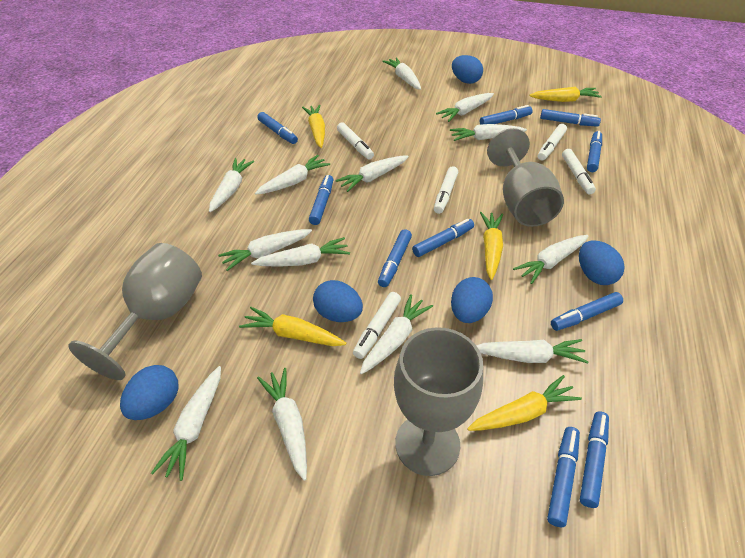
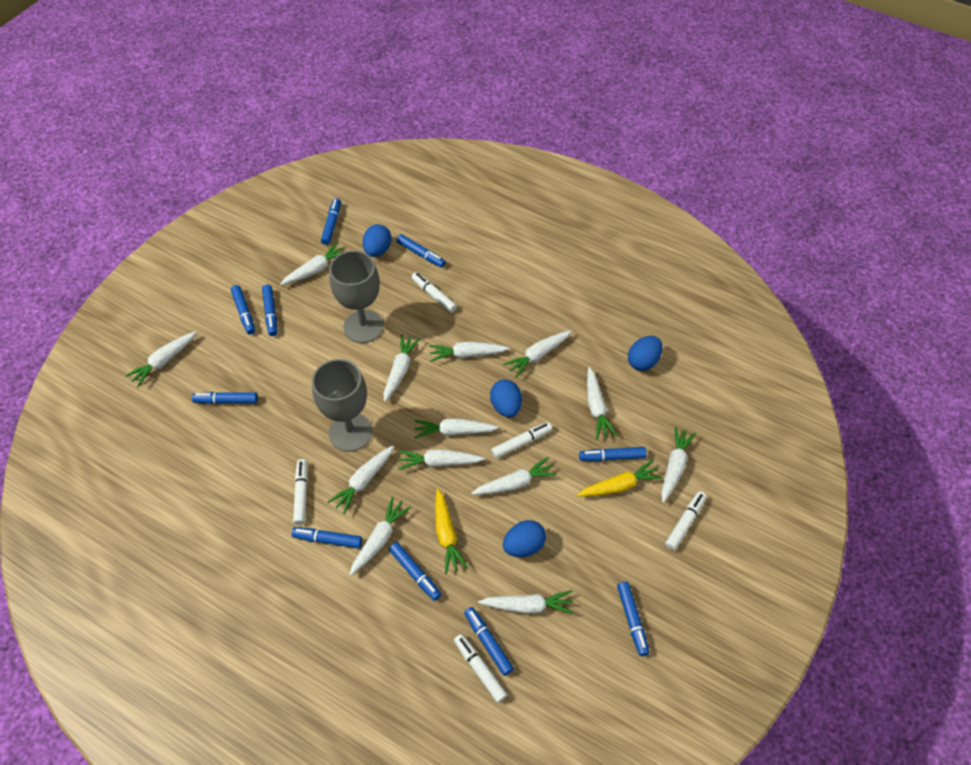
blue egg: [120,365,179,420] [313,280,363,322] [451,277,493,323] [452,55,483,84] [579,240,625,285] = 5 -> [363,224,392,257] [490,379,522,418] [503,520,546,557] [628,336,663,371] = 4
grey goblet: [68,243,202,380] [394,327,483,476] [487,128,564,227] = 3 -> [312,359,372,452] [329,250,384,343] = 2
yellow carrot: [239,307,346,346] [302,105,325,148] [467,375,582,431] [480,212,503,280] [529,87,602,102] = 5 -> [435,489,468,574] [577,460,662,497] = 2

